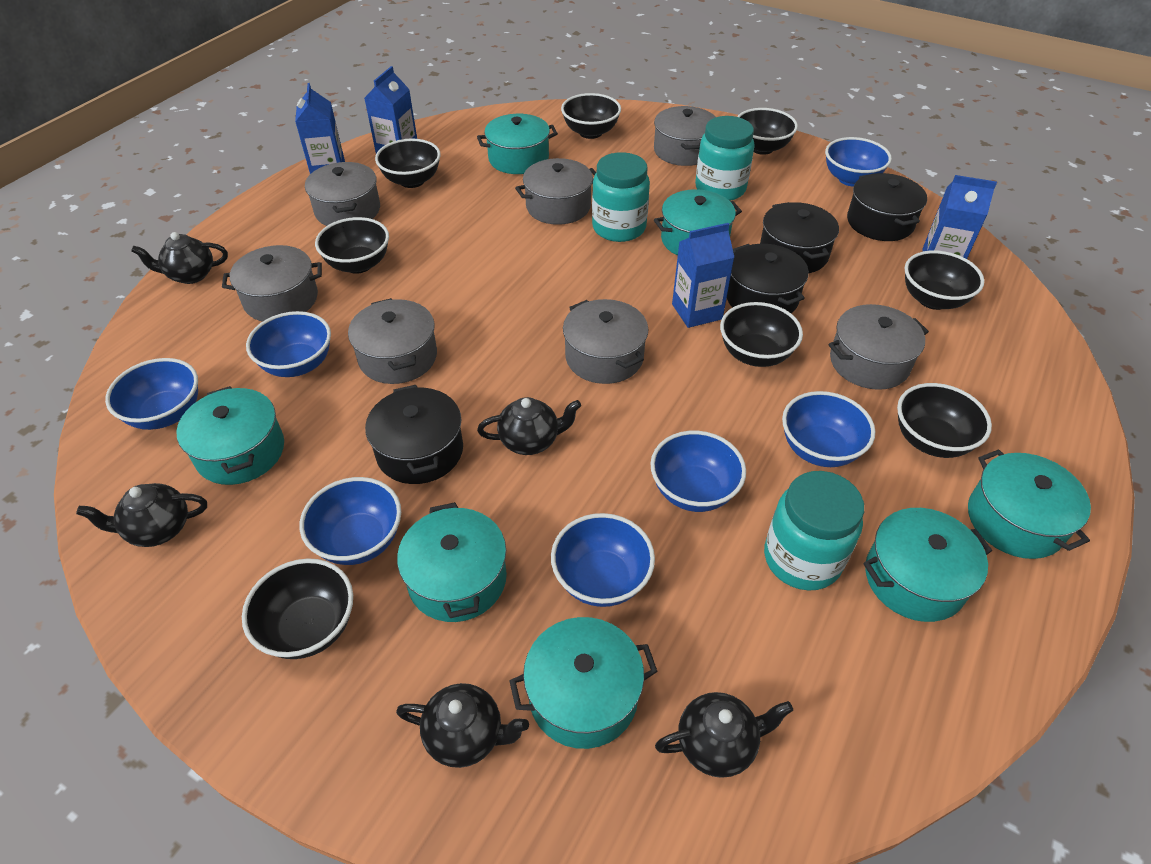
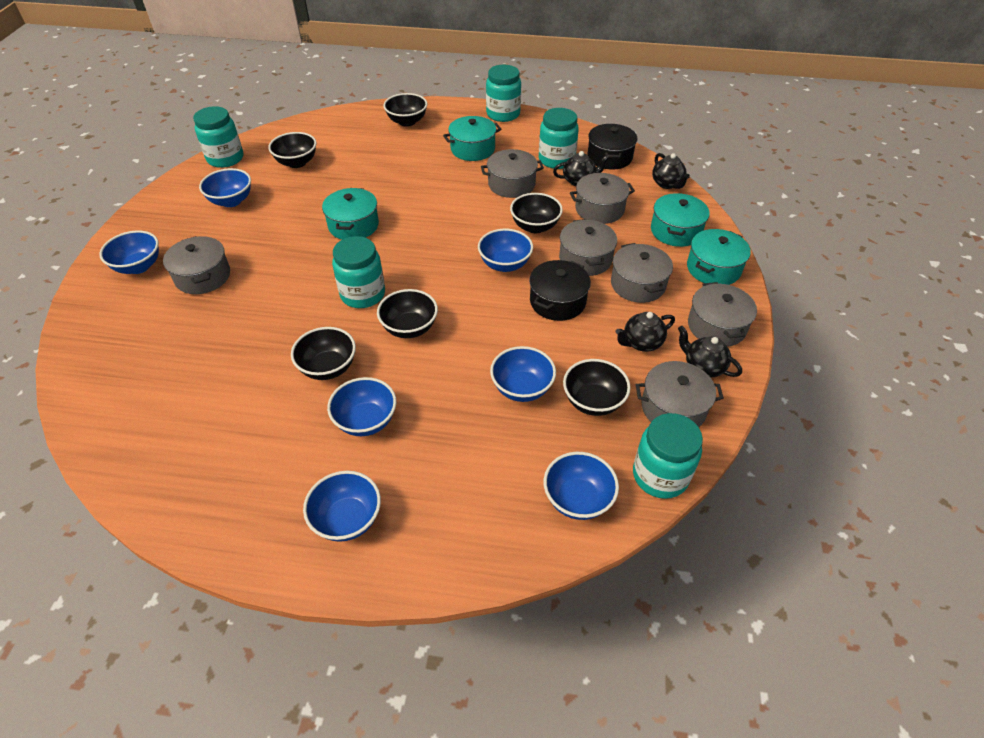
black bowl: [242,558,353,659] [315,217,389,274] [375,139,441,188] [561,93,621,139] [720,302,803,367] [737,108,798,155] [897,383,992,458] [904,250,985,310] = 8 -> [268,132,316,168] [291,327,356,380] [377,289,438,338] [383,93,427,127] [510,193,563,233] [563,359,631,416] = 6
black pot: [365,385,463,484] [727,244,809,313] [760,202,839,273] [847,173,927,241] = 4 -> [529,260,591,321] [587,124,637,170] = 2
black teapot: [76,483,207,547] [131,232,228,284] [396,683,529,768] [477,397,581,455] [655,692,793,778] = 5 -> [553,151,610,186] [615,312,675,352] [652,153,690,189] [678,326,742,377] = 4
blue carton: [295,83,345,174] [364,66,417,154] [672,223,734,328] [922,175,997,259] = 4 -> none = 0
turquoise jar: [592,152,650,242] [695,116,755,201] [764,471,864,591] = 3 -> [193,106,243,168] [332,236,385,308] [486,65,521,122] [539,108,579,169] [633,413,703,499] = 5
turquoise pot: [176,386,284,485] [397,502,507,622] [477,114,558,174] [509,617,658,749] [654,189,742,256] [863,508,992,622] [968,449,1091,559] = 7 -> [322,188,379,240] [443,116,501,161] [651,193,709,247] [687,229,751,285] = 4

